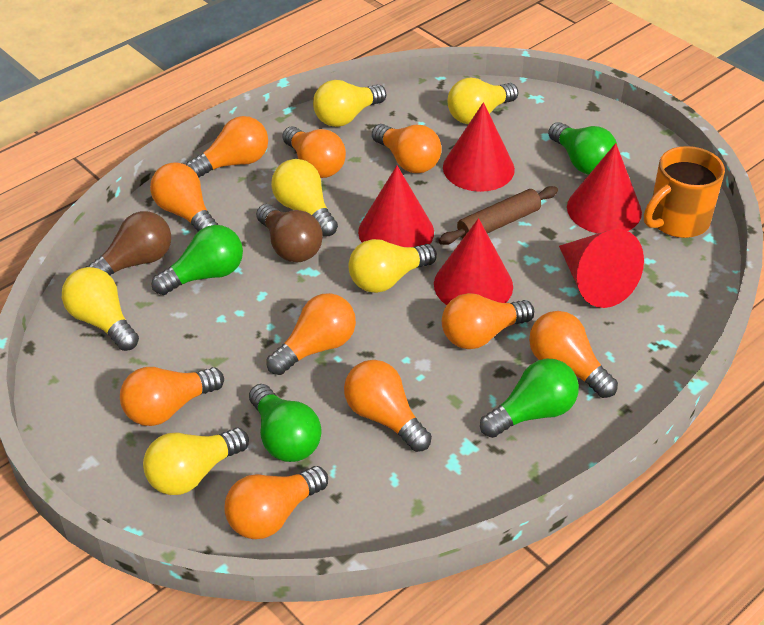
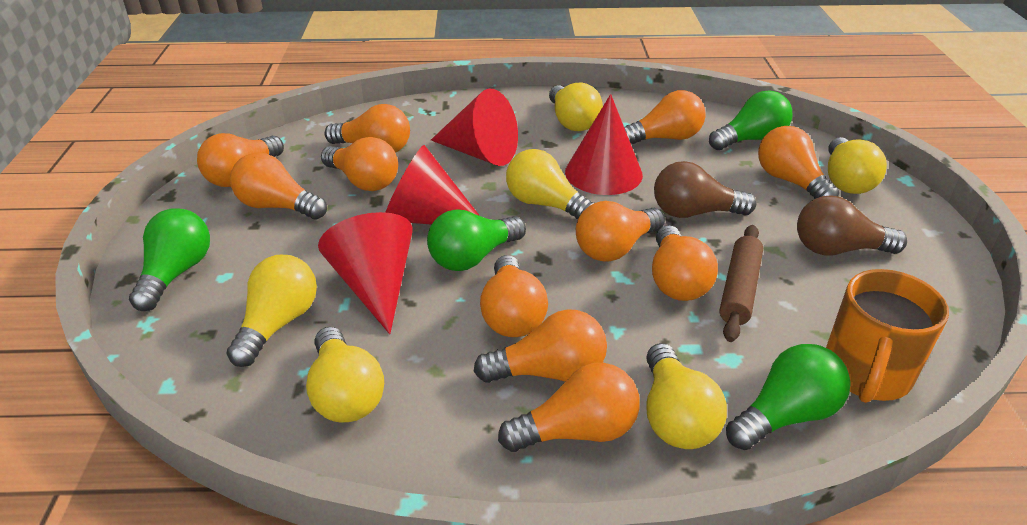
orange light bulb: [120,367,224,426] [150,162,218,232] [186,116,268,178] [224,466,328,539] [266,293,356,375] [282,126,346,178] [344,360,432,452] [372,124,442,173] [442,293,534,349] [529,311,618,398] = 10 -> [197,133,284,187] [230,153,327,219] [321,137,398,191] [324,104,410,153] [474,309,607,383] [480,255,548,337] [498,363,640,452] [576,201,665,262] [624,90,706,144] [652,225,718,301] [758,126,839,199] = 11
red cone: [358,166,434,247] [434,218,513,305] [443,102,515,192] [559,229,644,308] [567,143,642,234] = 5 -> [318,212,413,334] [385,145,480,225] [431,89,518,166] [565,94,643,195] = 4

